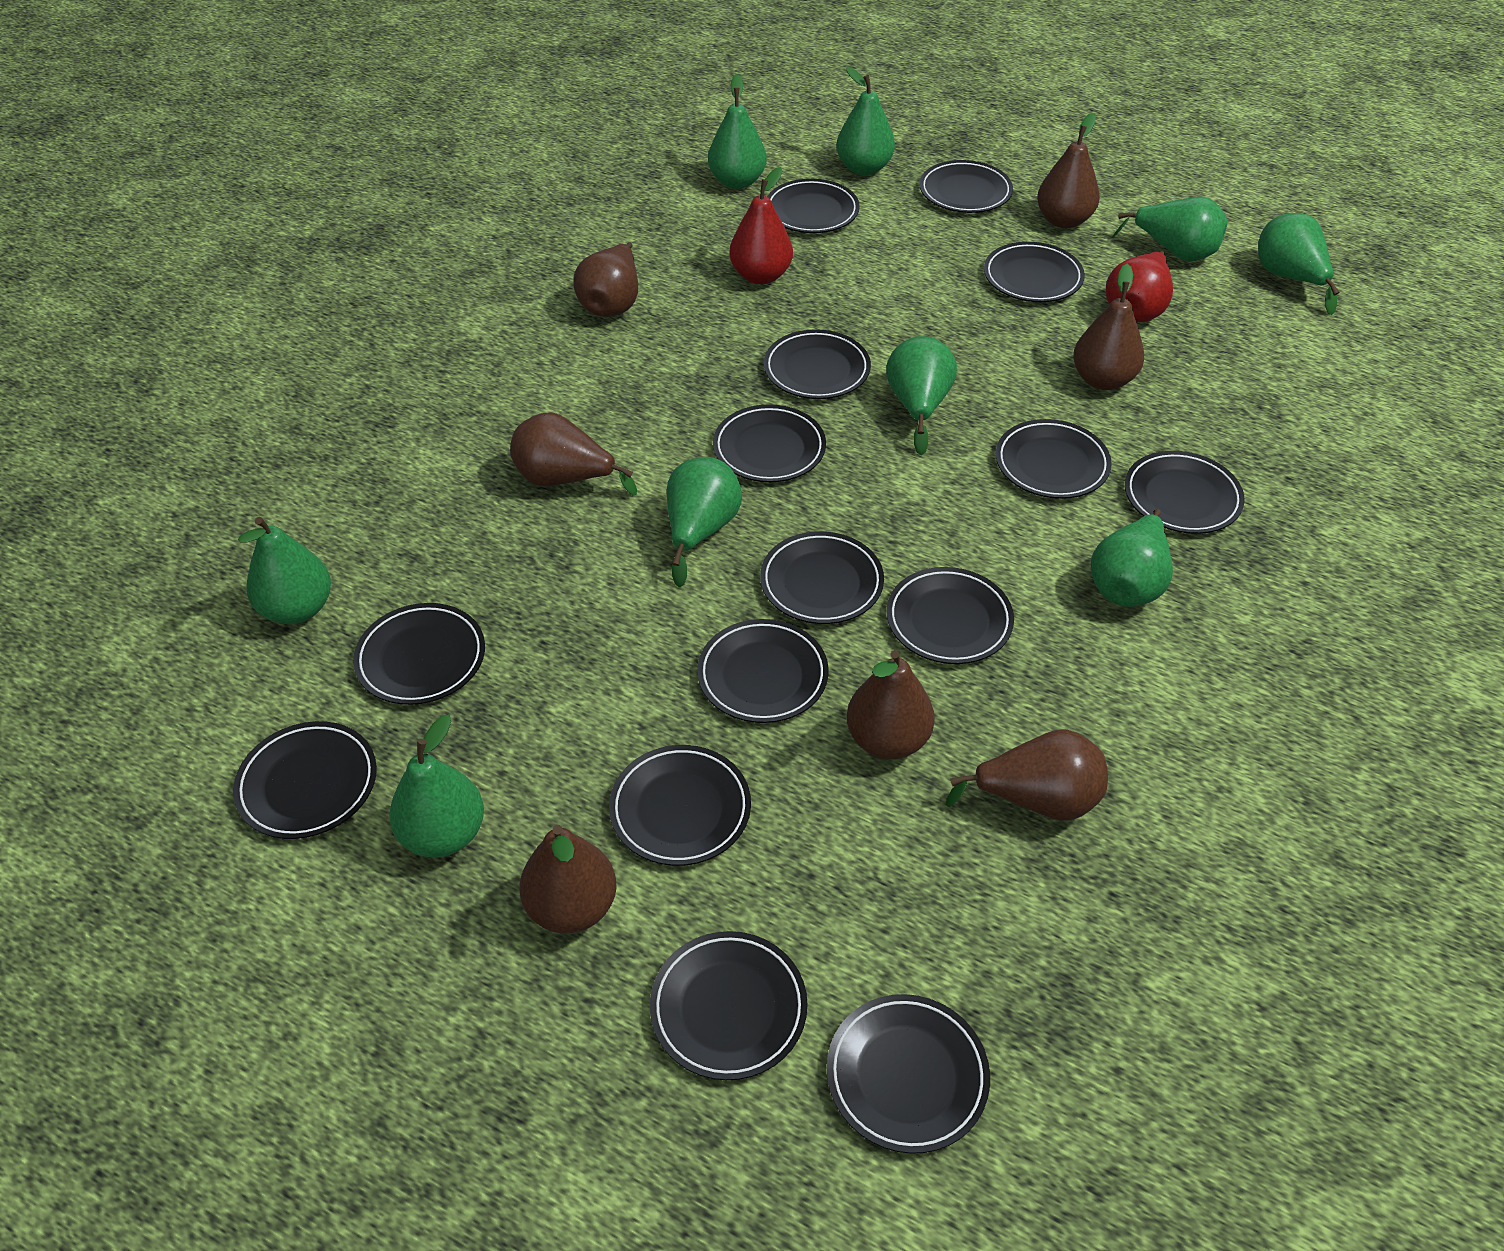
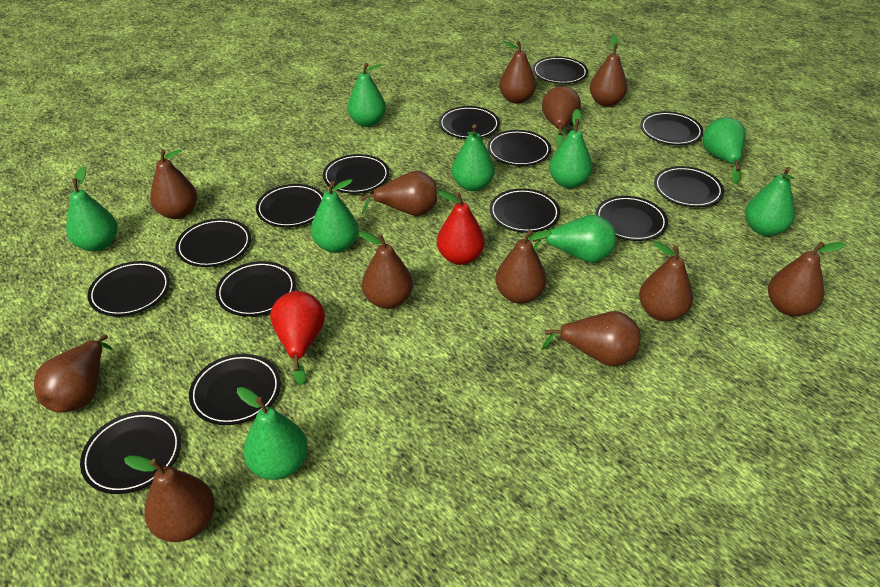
black plate: [233,721,377,839] [353,603,485,705] [609,745,751,866] [650,931,808,1080] [697,619,829,723] [713,404,826,482] [760,531,884,624] [764,329,871,399] [767,179,860,233] [827,994,990,1154] [887,567,1014,664] [919,160,1013,213] [984,242,1085,302] [996,419,1112,499] [1125,451,1245,534] = 15 -> [80,411,181,494] [87,261,170,316] [175,218,251,267] [189,354,281,425] [216,261,296,317] [256,184,324,227] [323,154,389,194] [439,106,500,139] [487,130,551,166] [490,188,560,233] [533,57,588,84] [595,196,668,241] [640,111,703,145] [654,166,724,207] = 14
brown pear: [510,412,637,496] [519,825,617,934] [574,242,638,317] [847,650,935,760] [946,729,1108,821] [1037,113,1100,228] [1073,264,1144,390] = 7 -> [34,334,113,413] [124,456,215,542] [150,149,197,219] [359,231,413,309] [361,171,437,216] [495,230,552,304] [499,41,536,104] [542,86,581,147] [542,311,640,366] [589,35,628,107] [639,241,693,321] [768,242,846,316] = 12

